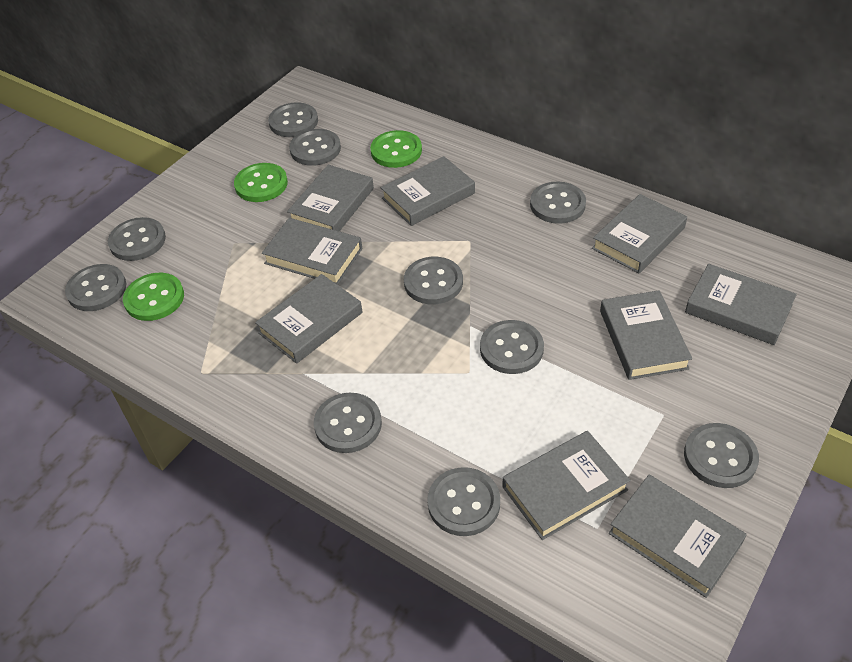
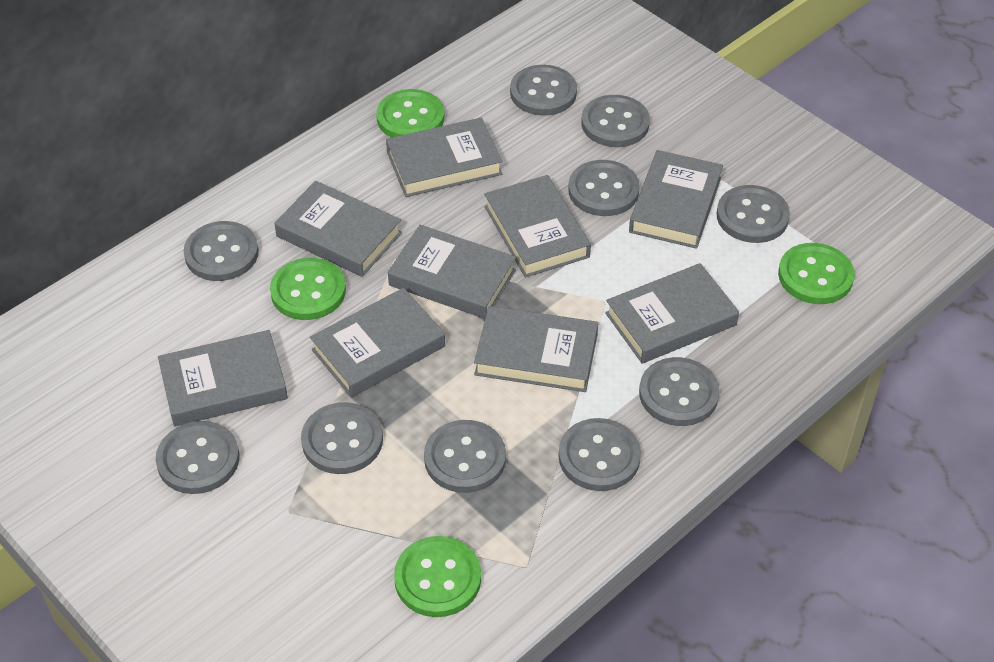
green button: [123,273,184,321] [234,163,288,202] [370,130,422,168] = 3 -> [270,258,346,320] [376,89,444,138] [394,536,481,617] [778,243,855,304] = 4

